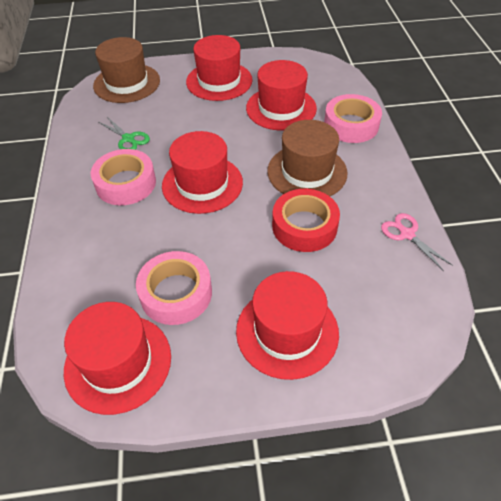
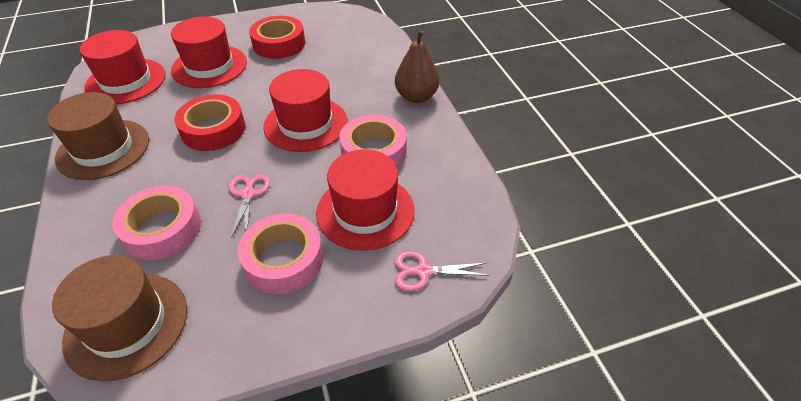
brown pear: none = 0 -> [395,30,439,103] = 1
green scissors: [99,117,150,150] = 1 -> none = 0
pink scissors: [381,213,453,271] = 1 -> [229,174,270,238] [395,251,489,291] = 2
red hat: [64,302,171,415] [162,131,243,214] [186,35,253,101] [236,271,339,380] [246,60,317,130] = 5 -> [79,30,166,104] [171,16,247,88] [263,69,347,152] [316,149,415,251] = 4
red tape: [272,189,340,252] = 1 -> [174,94,245,151] [249,16,305,59] = 2

